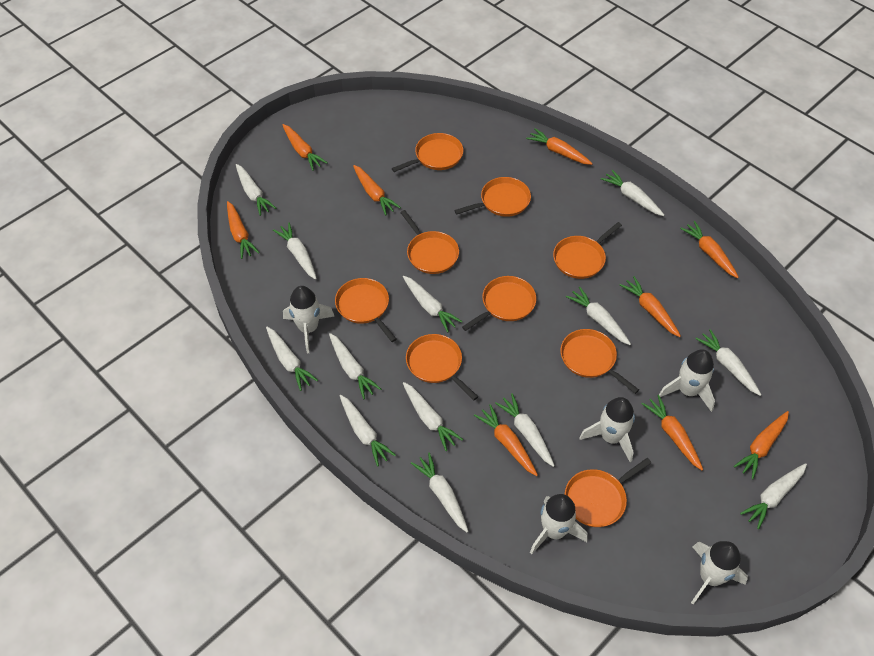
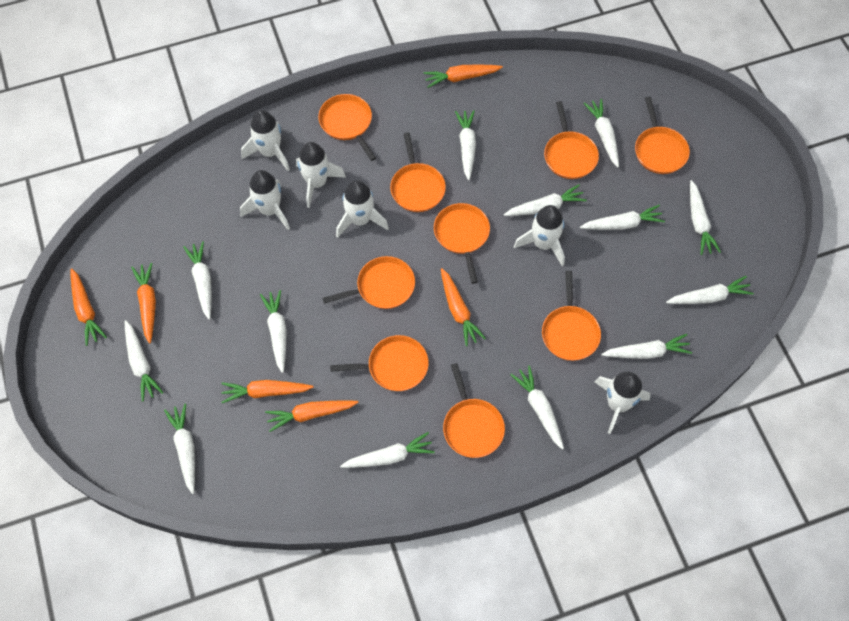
orange carrot: [227,201,260,259] [282,124,327,171] [353,165,401,216] [474,404,538,476] [526,128,593,165] [620,276,681,337] [642,395,703,470] [680,221,739,278] [734,411,789,479] = 9 -> [71,268,107,346] [131,263,156,344] [221,380,314,403] [265,400,359,432] [423,65,503,88] [441,268,486,346] = 6
white rocket: [283,286,335,353] [530,494,588,554] [579,397,635,462] [659,349,715,412] [691,541,748,604] = 5 -> [240,170,290,230] [241,110,290,171] [296,142,346,208] [336,180,389,238] [514,205,565,266] [595,372,651,434] = 6

